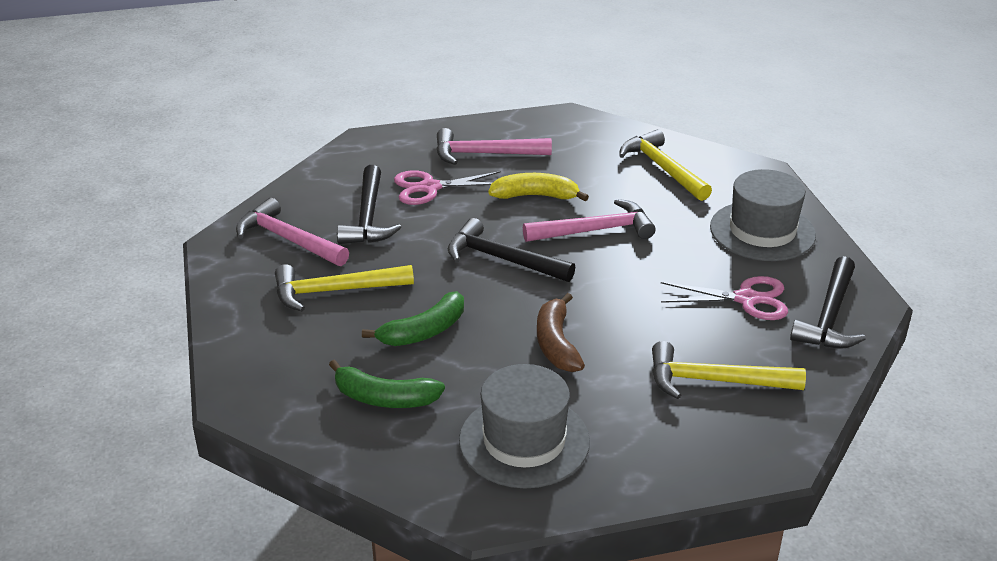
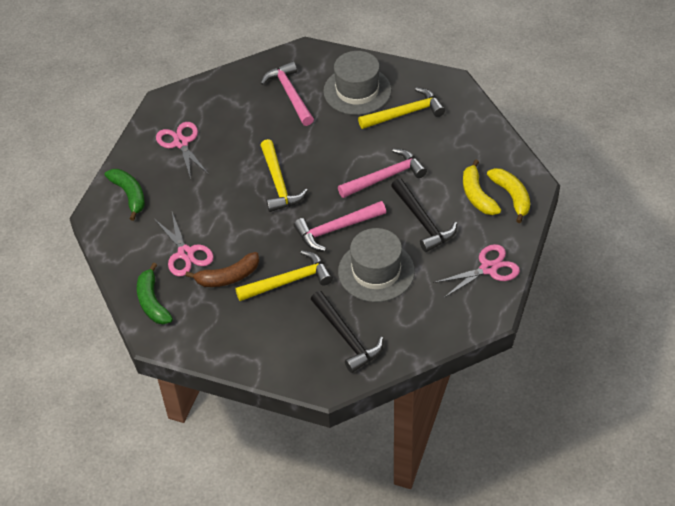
black hammer: [337,165,401,244] [448,218,575,282] [790,256,866,349] = 3 -> [311,291,383,373] [391,178,457,252] = 2
pink scissors: [394,170,501,205] [661,276,788,320] = 2 -> [154,212,214,276] [156,122,209,179] [433,244,520,298] = 3
yellow banana: [488,173,589,201] = 1 -> [463,159,501,215] [487,168,530,223] = 2

